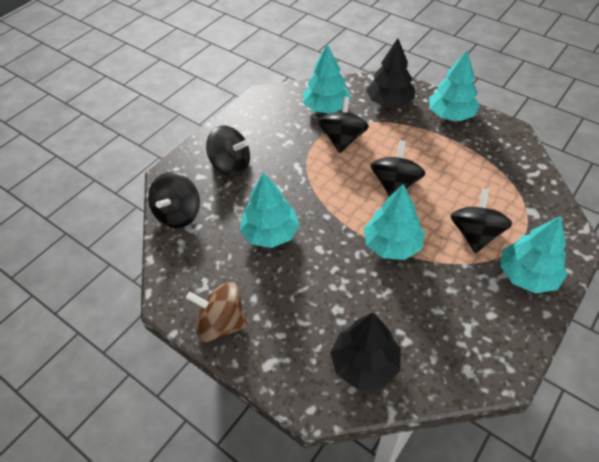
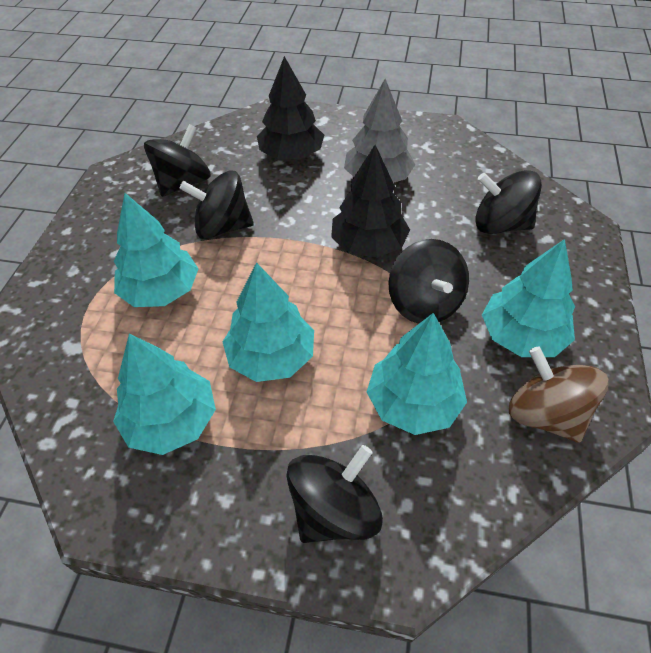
grey tree: none = 0 -> [344,79,415,183] = 1

